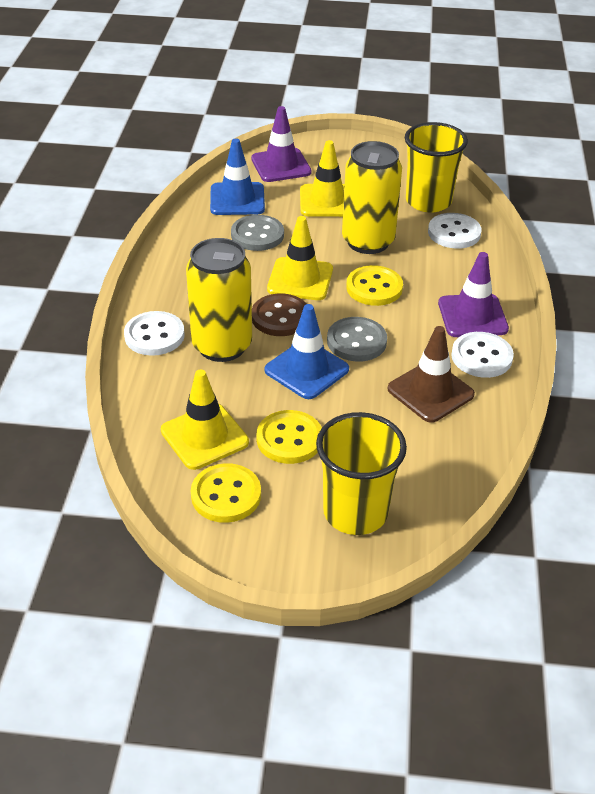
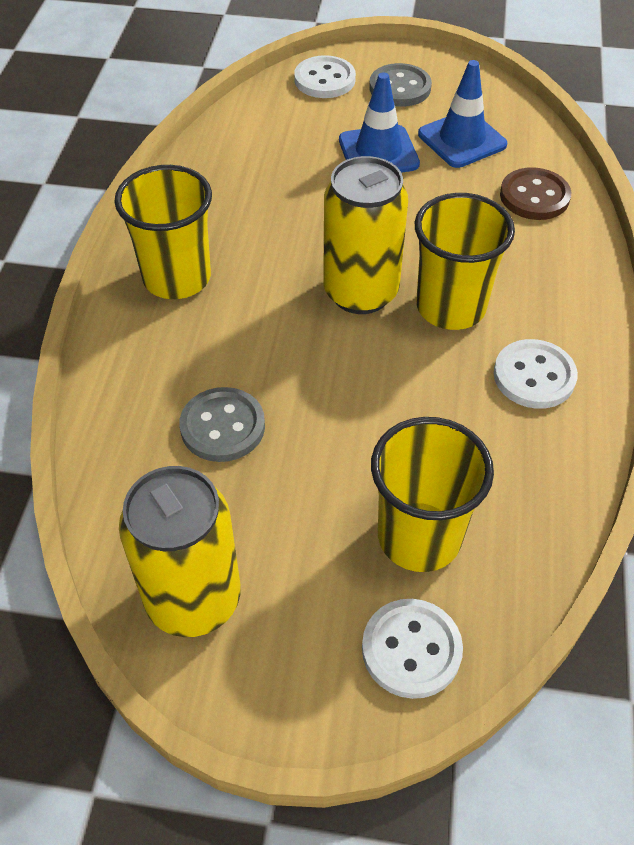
brown traffic cone: [387,326,475,423] = 1 -> none = 0
purple traffic cone: [251,106,312,182] [438,252,509,337] = 2 -> none = 0
yellow button: [191,463,261,523] [257,410,322,464] [346,265,403,306] = 3 -> none = 0
yellow cup: [316,412,407,535] [405,122,468,213] = 2 -> [114,165,212,299] [371,417,494,572] [415,193,515,330] = 3
yellow traffic cone: [161,369,249,470] [267,216,333,300] [300,140,345,217] = 3 -> none = 0

